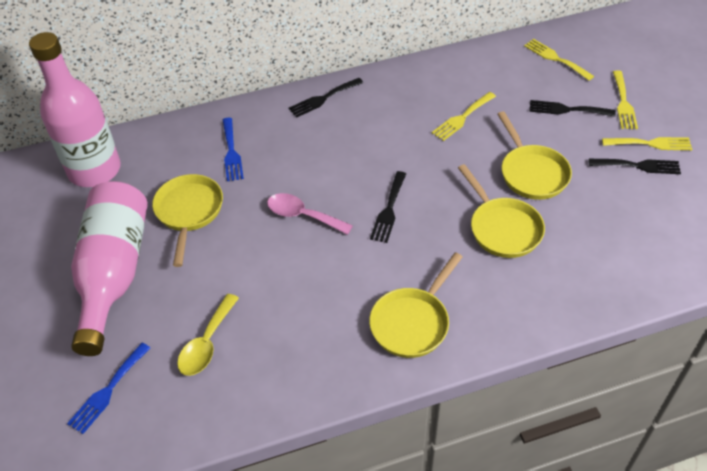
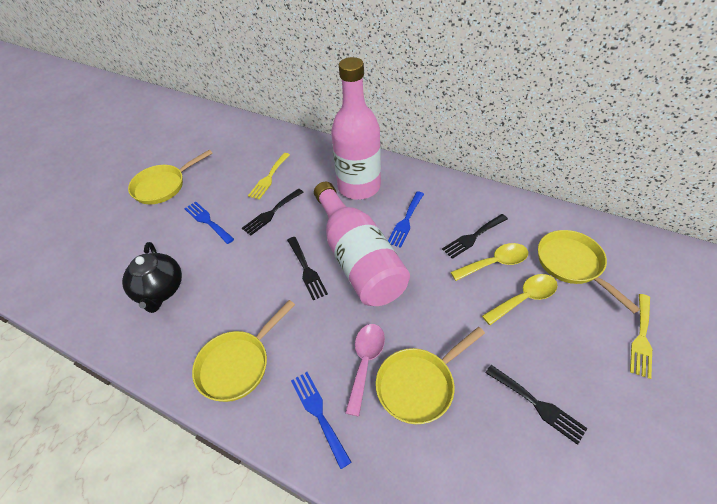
black teapot: none = 0 -> [122,242,182,313] = 1
blue fork: [67,343,150,434] [223,118,244,181] = 2 -> [184,202,234,244] [291,372,351,469] [388,191,424,248] = 3
yellow fork: [432,92,496,141] [524,39,594,81] [602,137,692,150] [613,70,638,129] = 4 -> [248,153,290,200] [630,294,652,379] = 2
yellow spoon: [177,294,239,376] = 1 -> [451,243,528,281] [482,274,558,325] = 2

